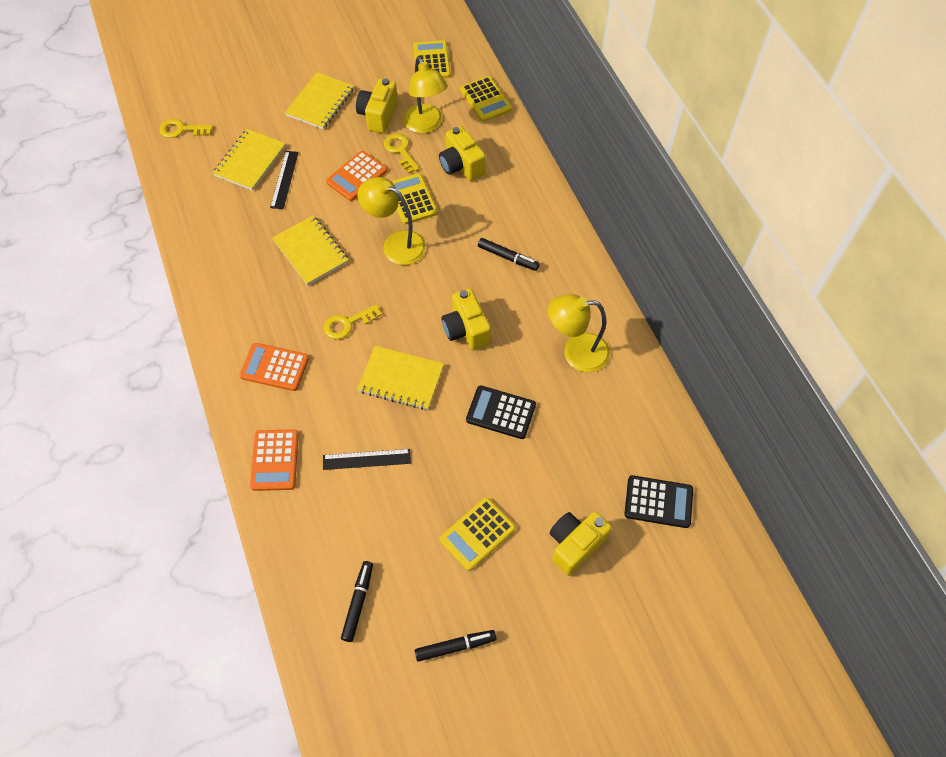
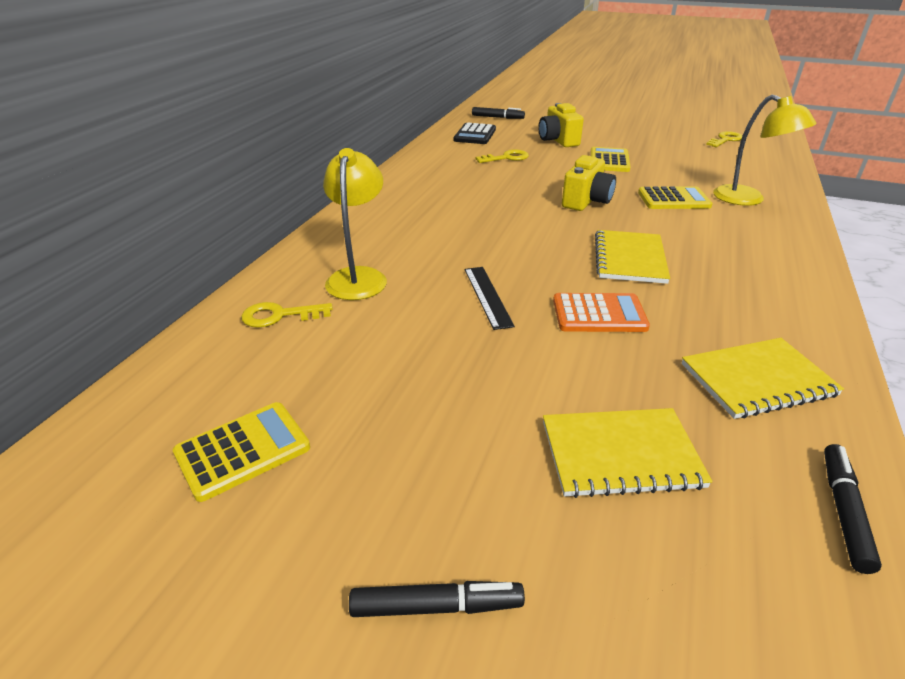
black calculator: [466,385,536,439] [624,475,693,528] = 2 -> [453,122,496,144] = 1
black ruler: [270,151,299,209] [323,449,411,470] = 2 -> [465,267,515,330] = 1
orange calculator: [239,343,309,391] [250,429,299,491] [326,151,387,201] = 3 -> [553,293,650,332] = 1
yellow calculator: [391,173,438,225] [413,40,451,78] [440,497,516,571] [460,76,512,122] = 4 -> [173,402,310,502] [590,147,630,172] [638,186,713,209] = 3
yellow camera: [356,78,398,133] [439,126,486,181] [442,288,491,350] [549,512,612,576] = 4 -> [538,103,584,147] [562,155,616,211] = 2
yellow lamp: [358,177,426,265] [403,56,447,133] [548,294,610,373] = 3 -> [323,148,387,300] [713,95,817,206] = 2
yellow notebook: [213,129,286,191] [272,216,349,286] [285,72,354,130] [357,346,444,410] = 4 -> [543,408,712,498] [595,230,670,284] [682,338,844,419] = 3

